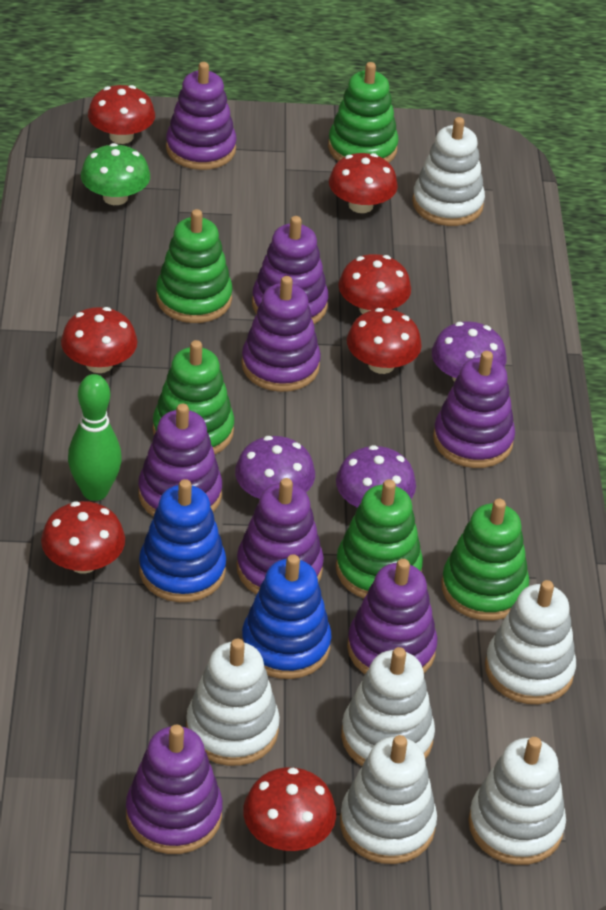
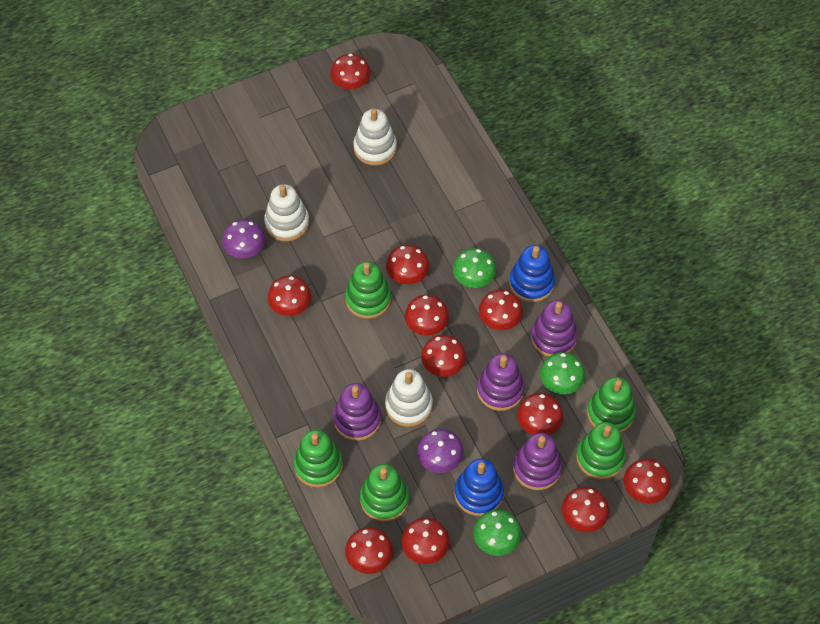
green bowling pin: [68,374,122,501] = 1 -> none = 0
green mushroom: [81,143,150,205] = 1 -> [453,248,497,288] [473,510,522,556] [540,352,585,394] = 3
purple mushroom: [235,436,315,499] [336,445,416,508] [432,321,507,382] = 3 -> [222,219,266,258] [417,429,464,473] = 2
purple stacking toy: [126,725,223,854] [138,403,222,517] [166,62,237,170] [236,478,324,595] [241,276,321,392] [252,216,328,324] [347,559,437,674] [433,351,515,468] = 8 -> [333,383,381,441] [477,353,525,411] [513,433,562,490] [531,300,578,357] = 4
red mushroom: [41,501,125,574] [61,307,137,373] [88,85,155,144] [243,767,336,851] [329,153,398,213] [338,254,411,314] [347,308,422,374] = 7 -> [267,275,312,316] [330,54,371,89] [345,527,393,574] [386,245,430,284] [402,518,450,564] [405,295,449,336] [421,335,466,377] [479,290,523,330] [517,393,563,435] [562,487,609,532] [624,459,671,504] = 11
white stacking toy: [186,639,280,766] [340,735,437,864] [341,647,435,766] [412,117,485,226] [468,737,566,865] [485,580,576,704] = 6 -> [264,184,309,241] [353,108,397,166] [385,369,433,427] = 3

